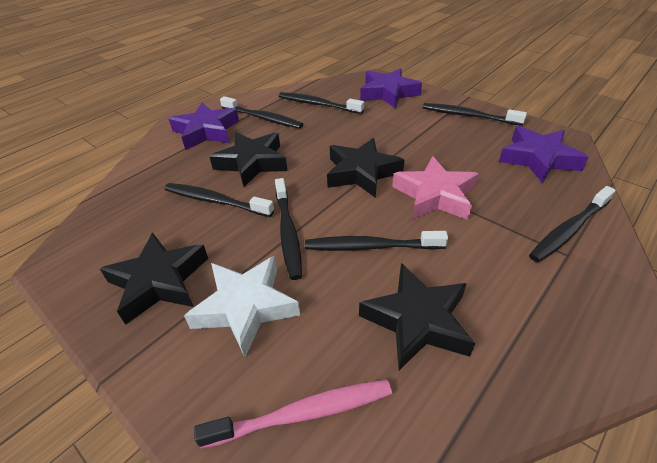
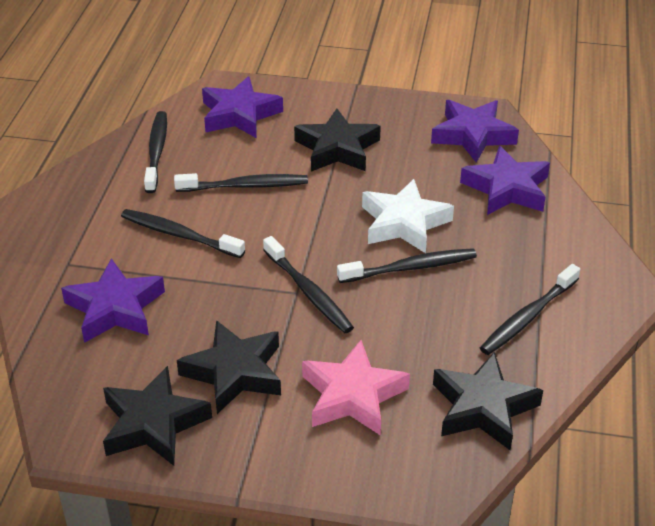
black toothbrush: [164,183,274,217] [220,96,303,129] [275,178,302,280] [279,92,364,114] [305,231,448,251] [423,103,527,126] [529,186,616,262] = 7 -> [121,209,245,258] [144,111,167,193] [174,173,308,192] [263,236,354,333] [337,248,477,283] [480,264,580,355] = 6
pink toothbrush: [194,380,392,449] = 1 -> none = 0
purple star: [169,103,239,150] [360,68,422,109] [499,126,589,183] = 3 -> [61,258,165,343] [202,76,283,138] [431,100,519,162] [460,146,550,215] = 4

